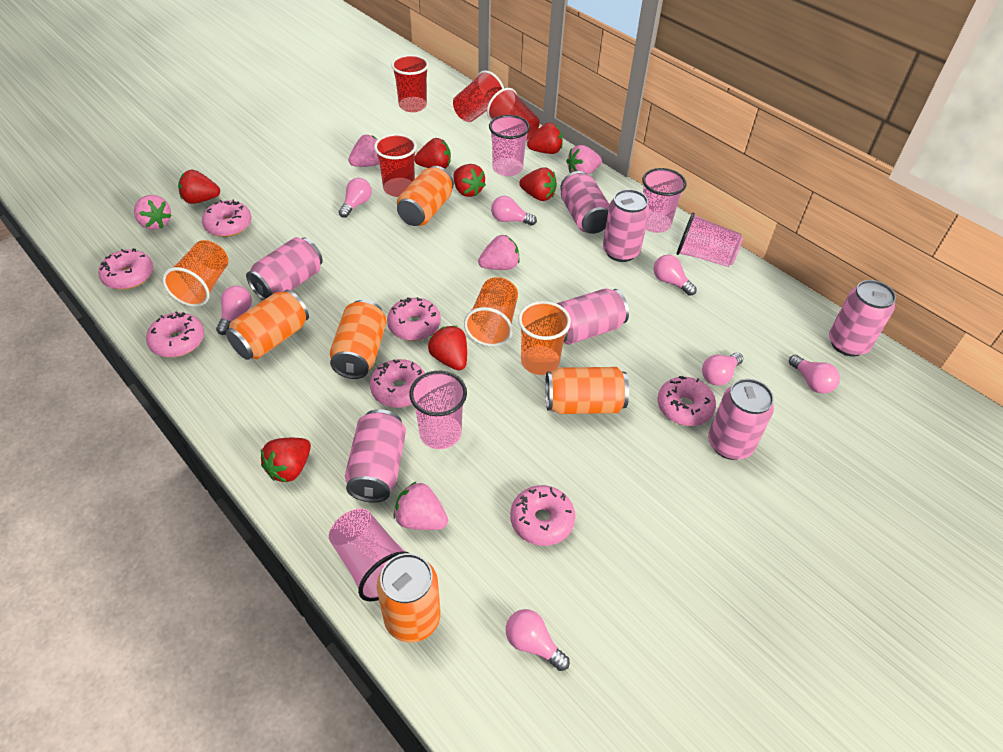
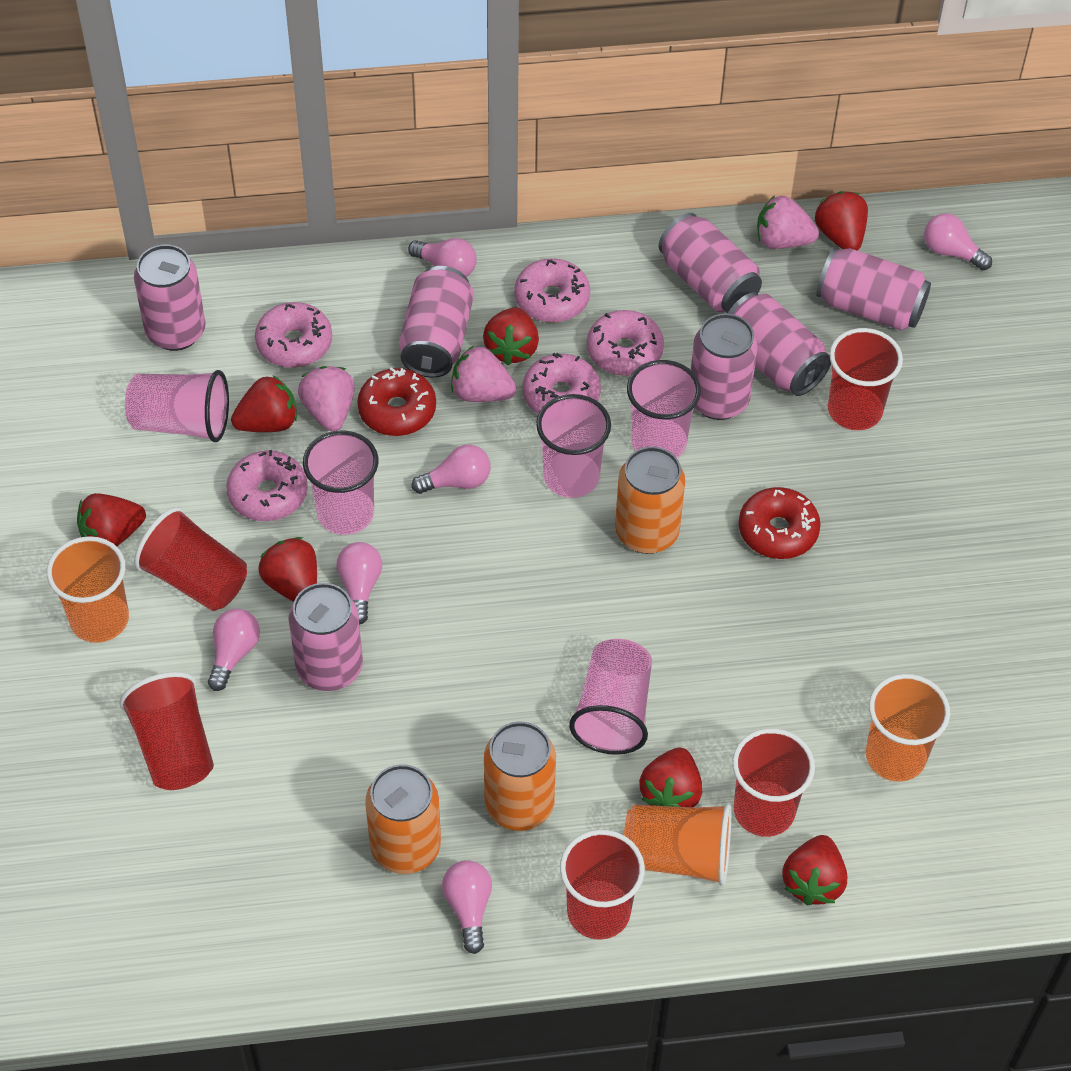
orange can: [226,290,309,360] [330,300,387,379] [377,553,441,643] [397,166,454,226] [545,367,629,414] = 5 -> [365,764,441,874] [484,722,556,831] [615,447,685,554] = 3
pink donut: [98,248,153,290] [146,311,204,357] [202,199,251,237] [370,359,425,408] [387,297,441,341] [510,485,575,546] [657,376,716,426] = 7 -> [226,450,308,521] [255,302,332,368] [514,258,590,323] [523,353,601,414] [587,310,664,376] = 5
pink light bulb: [216,286,252,335] [339,178,372,218] [491,196,537,226] [506,609,570,671] [653,255,697,296] [702,353,743,385] [789,355,840,394] = 7 -> [208,609,260,691] [336,542,382,625] [408,238,477,277] [411,445,491,494] [442,860,492,954] [924,214,992,271] = 6
pink strawberry: [134,195,172,230] [348,135,379,167] [394,481,448,530] [478,235,520,270] [566,145,602,175] = 5 -> [298,366,355,432] [451,346,517,402] [757,195,819,249] = 3
red cup: [374,134,417,197] [391,54,429,112] [453,70,504,122] [487,88,540,141] = 4 -> [119,672,214,790] [134,507,247,611] [560,830,645,940] [732,728,815,837] [828,328,903,430] = 5
red donut: none = 0 -> [357,367,436,436] [739,487,821,559] = 2

